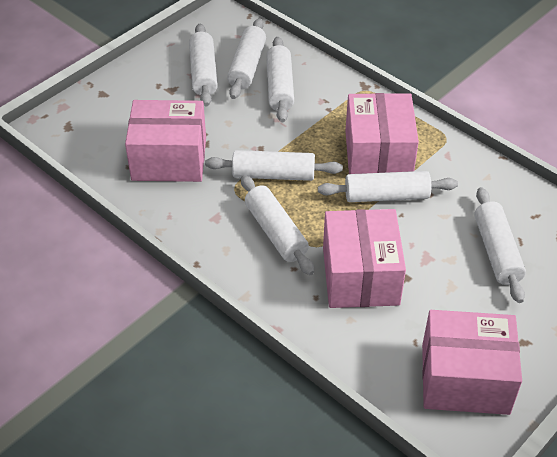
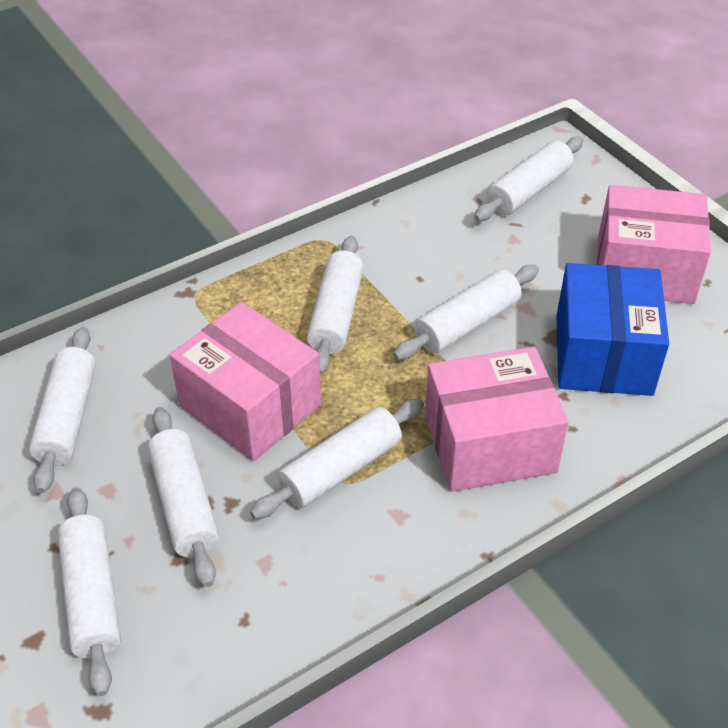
blue box: none = 0 -> [556,263,669,396] = 1
pink box: [125,100,206,182] [323,209,406,308] [345,93,419,174] [422,310,522,415] = 4 -> [170,302,321,461] [425,347,569,492] [597,185,711,304] = 3

